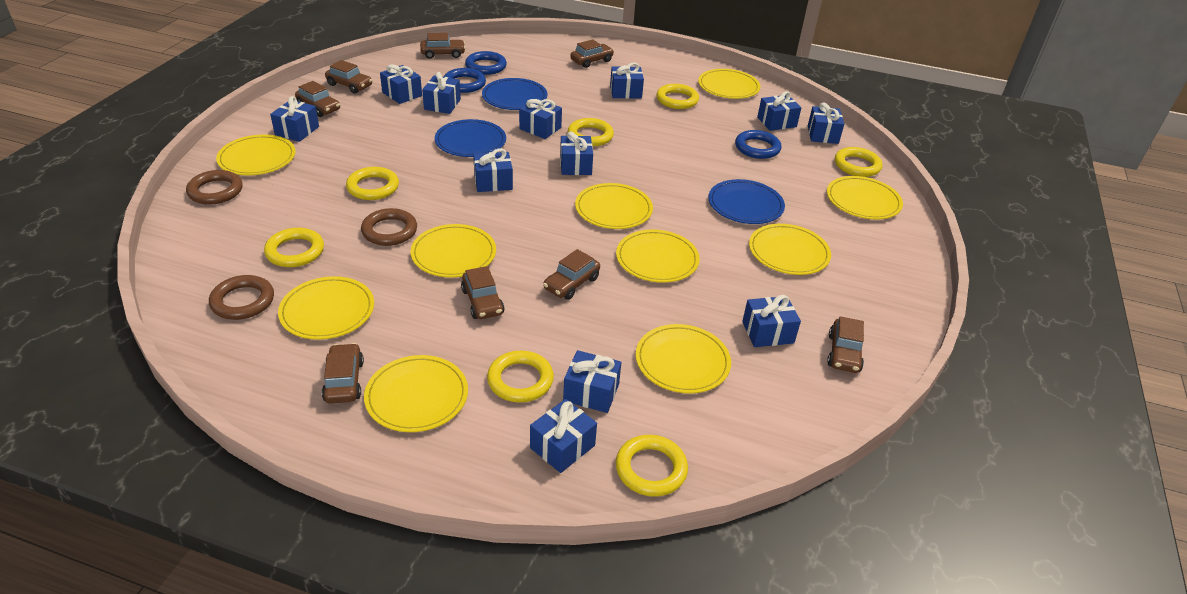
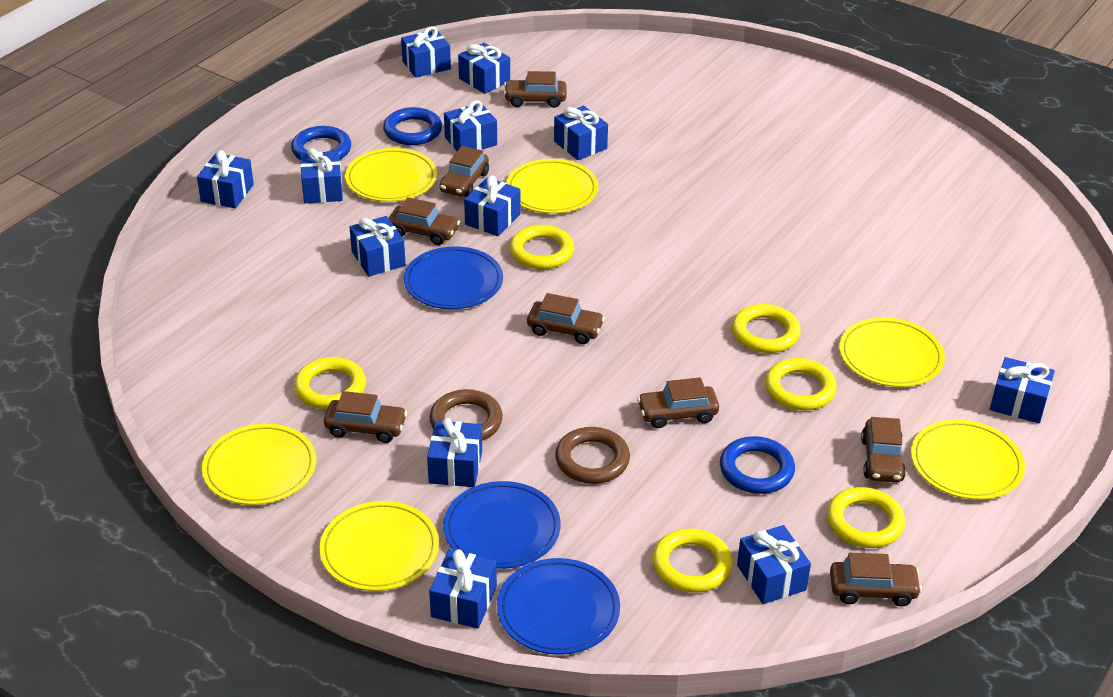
brown ring: [186,170,243,205] [209,275,274,320] [361,208,417,246] = 3 -> [429,389,503,441] [555,427,630,484] = 2
yellow plate: [216,135,296,175] [278,276,374,340] [364,355,468,432] [410,224,496,277] [575,183,653,229] [616,229,700,283] [636,324,731,393] [698,69,761,99] [749,224,831,275] [827,176,903,220] = 10 -> [202,424,316,505] [320,501,439,591] [345,148,437,202] [506,159,598,213] [839,318,945,387] [911,419,1025,500] = 6
yellow ring: [264,228,324,267] [346,167,399,200] [487,351,554,403] [568,118,614,146] [615,435,688,497] [656,84,699,109] [835,147,883,177] = 7 -> [294,357,366,409] [510,225,574,269] [652,529,732,593] [732,304,801,353] [765,358,837,410] [827,487,905,548] = 6

